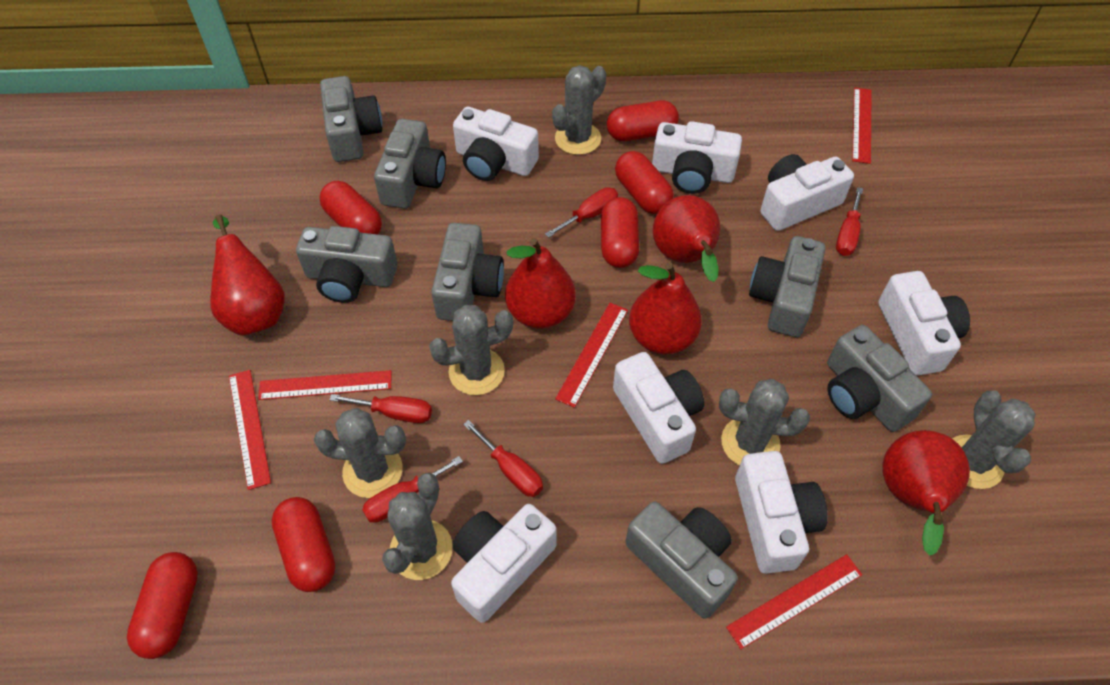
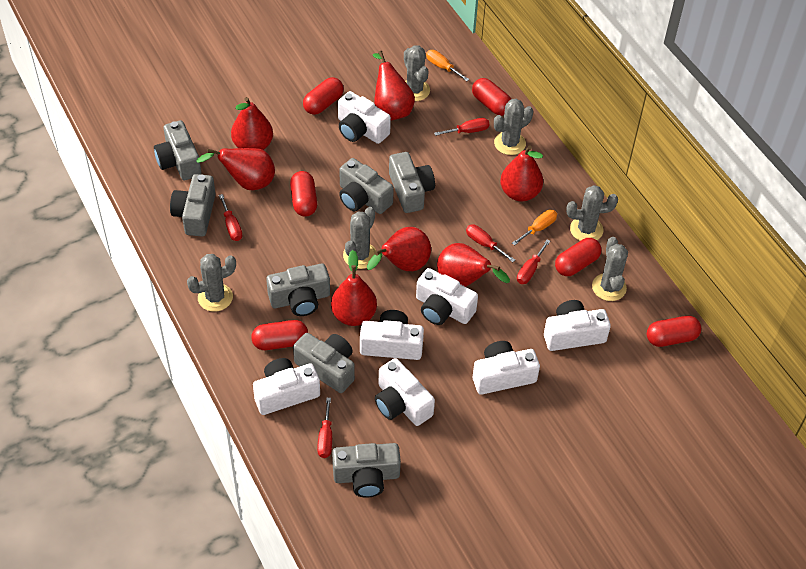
orange screwdriver: none = 0 -> [426,50,469,81] [512,210,557,246] = 2
red pear: [210,214,285,335] [505,238,576,329] [629,263,702,354] [653,195,720,282] [882,430,970,556] = 5 -> [196,148,275,190] [231,97,273,150] [331,250,377,326] [367,227,431,271] [373,51,415,120] [437,243,510,287] [500,146,543,202] = 7
red ruler: [229,370,271,490] [258,370,391,400] [555,303,628,408] [726,554,862,649] [852,87,872,164] = 5 -> none = 0

